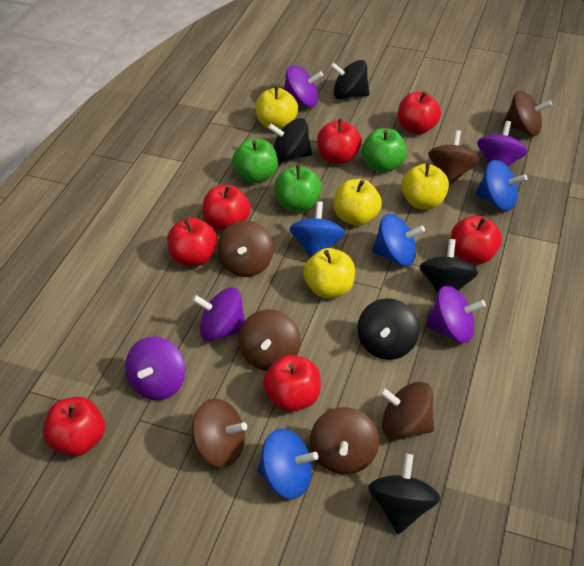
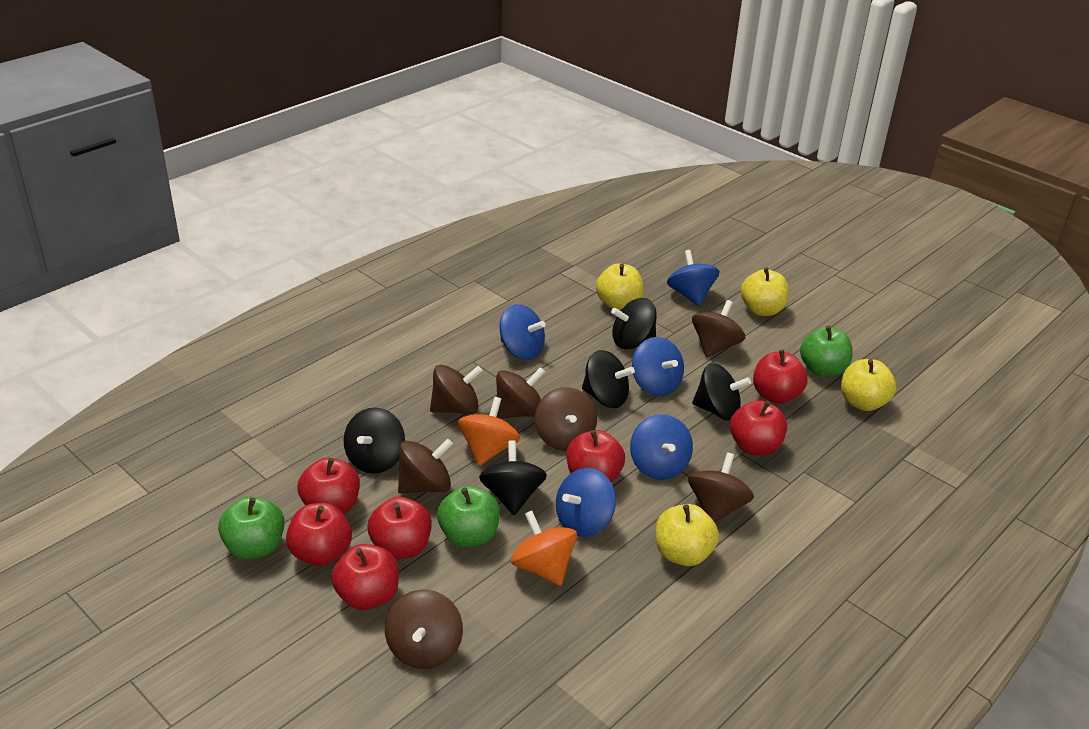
blue spinning top: [257,428,318,499] [290,201,345,258] [372,214,425,266] [476,160,528,211] = 4 -> [499,304,545,360] [556,468,616,537] [630,414,693,480] [632,337,684,396] [667,250,719,306] = 5
orange spinning top: none = 0 -> [458,397,520,466] [511,510,577,586] = 2
purple spinning top: [125,337,185,400] [192,287,245,341] [284,65,323,107] [426,286,486,343] [477,121,528,166] = 5 -> none = 0

